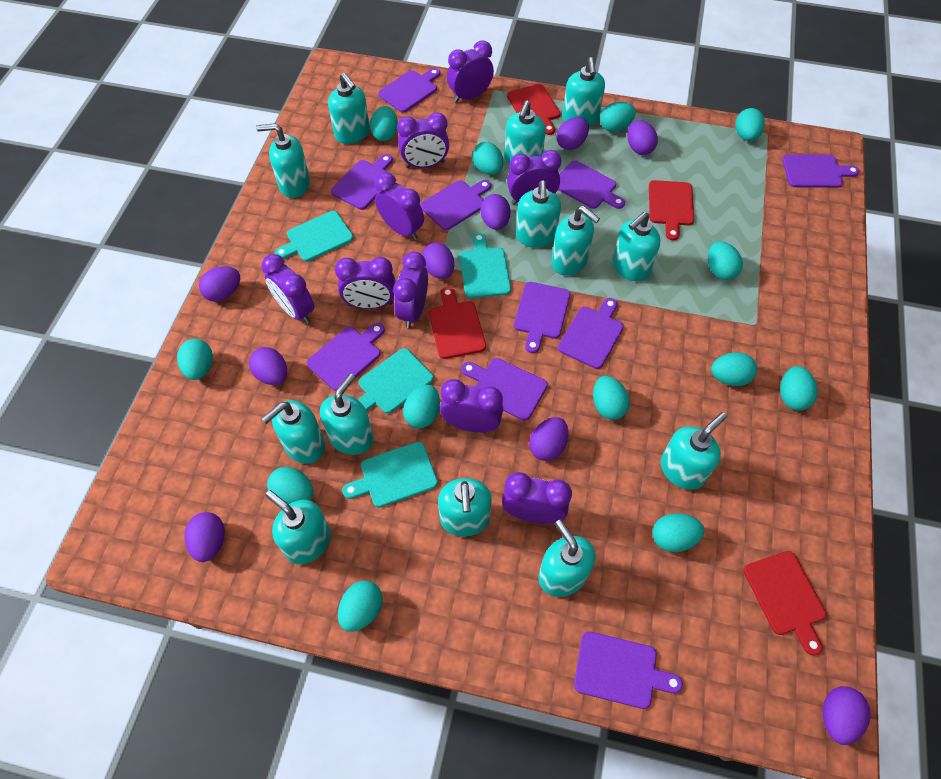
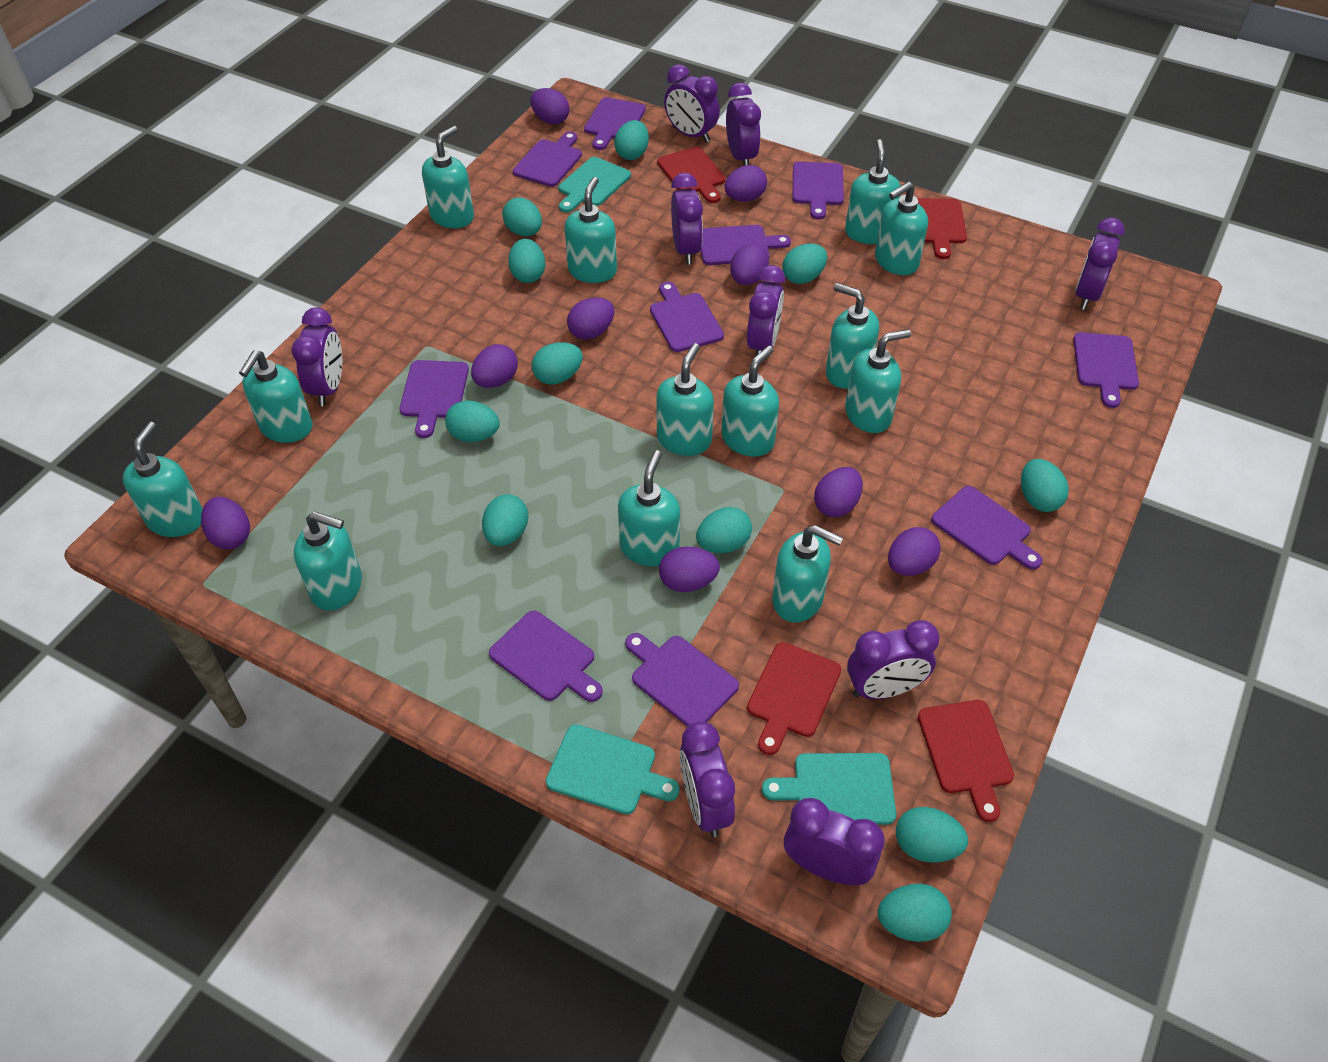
turquoise cutting board: [274,211,354,262] [342,442,438,507] [357,348,434,414] [459,233,511,298] = 4 -> [546,724,680,814] [558,157,631,213] [762,753,896,825] = 3
turquoise egg: [177,339,213,380] [267,467,313,504] [338,580,383,632] [370,106,398,141] [403,385,440,428] [472,142,503,175] [593,376,630,420] [600,102,636,132] [652,513,705,552] [708,241,743,280] [711,352,757,386] [735,108,765,141] [780,366,818,411] = 13 -> [445,401,500,442] [482,494,528,546] [502,197,542,236] [508,239,545,283] [532,342,583,385] [614,120,649,160] [696,507,752,553] [782,243,827,284] [877,884,952,942] [896,807,968,863] [1021,459,1069,512] = 11

